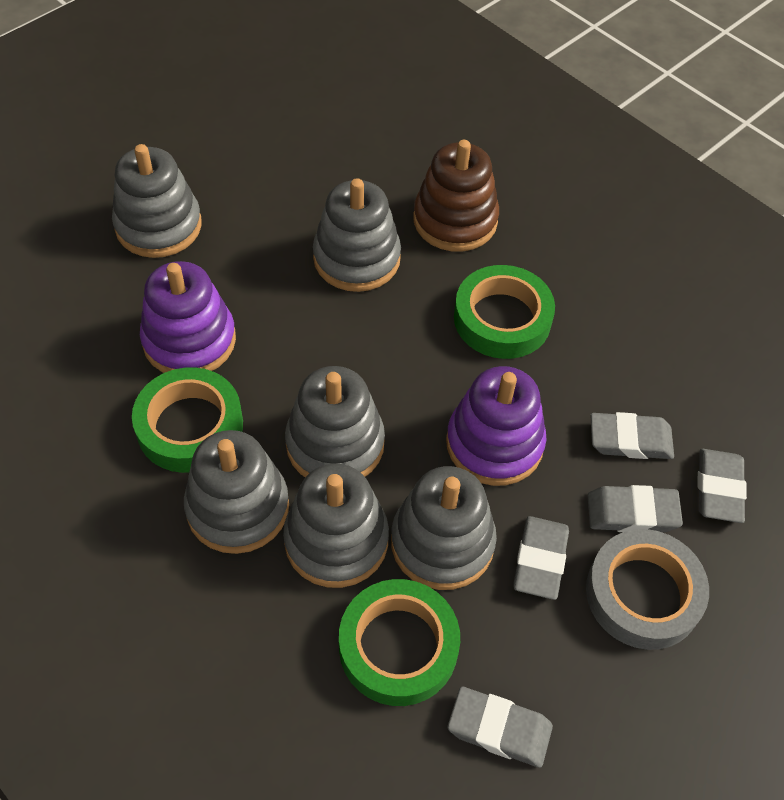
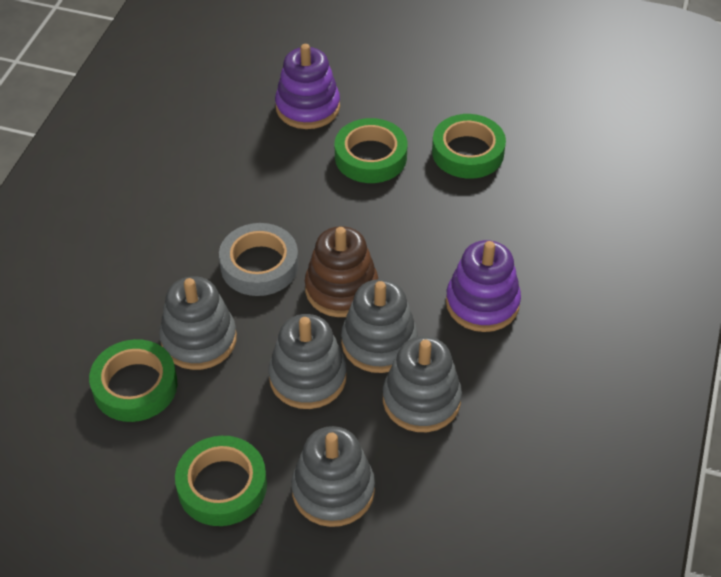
green tape: [132,367,243,473] [339,579,460,706] [454,265,555,359] = 3 -> [89,339,177,422] [175,436,267,526] [335,118,407,183] [432,114,506,179] = 4
grey eraser: [447,687,553,768] [513,516,569,600] [587,485,683,532] [590,412,674,459] [697,449,747,523] = 5 -> none = 0
grey stacking toy: [112,144,202,258] [184,430,289,554] [283,464,389,588] [285,366,385,477] [313,178,401,292] [391,466,497,590] = 6 -> [159,276,237,370] [268,314,347,409] [291,426,375,527] [341,279,418,373] [383,336,462,432] = 5

